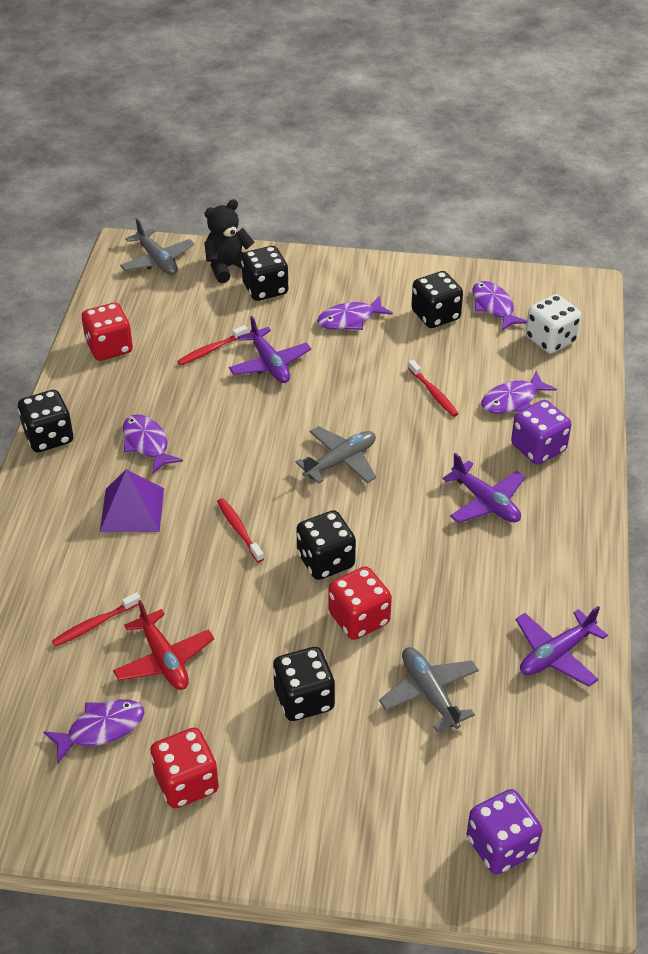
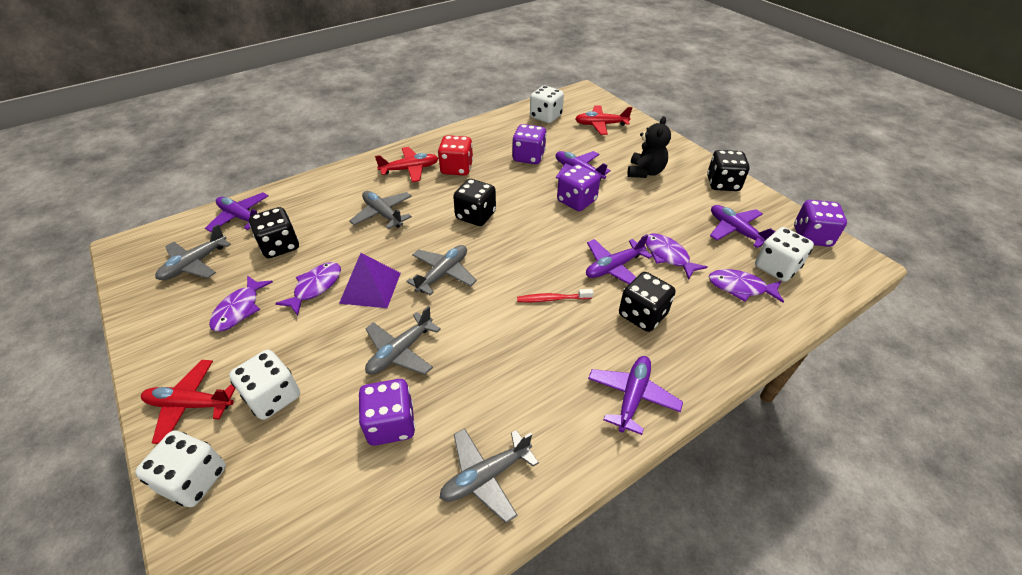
black dice: [18,390,73,452] [241,246,288,301] [273,647,335,721] [296,510,356,580] [411,271,463,328] = 5 -> [249,207,299,258] [453,179,496,226] [619,272,676,332] [707,150,750,191] = 4
grey plane: [120,218,195,275] [296,426,376,484] [379,647,479,732] = 3 -> [155,225,231,280] [349,191,412,229] [365,306,441,375] [406,245,477,295] [440,428,539,523] = 5
purple dice: [467,789,542,875] [511,400,571,465] = 2 -> [359,379,415,446] [512,124,547,164] [557,164,600,211] [794,200,847,247] = 4
purple fish: [43,699,144,763] [123,414,183,474] [317,296,393,330] [472,281,527,331] [481,371,557,414] = 5 -> [209,276,273,331] [275,262,341,316] [646,233,708,280] [709,269,784,303] = 4
purple plane: [229,316,311,383] [442,453,525,523] [516,606,608,687] = 3 -> [205,192,269,232] [556,151,611,181] [586,234,653,284] [588,356,683,435] [710,205,775,248] = 5
red dice: [82,303,133,361] [150,728,219,809] [329,566,392,640] = 3 -> [438,135,473,176] = 1
red plane: [113,600,214,690] = 1 -> [141,360,236,444] [375,147,439,182] [575,106,632,135] = 3
red toothbrush: [52,592,141,647] [177,325,248,366] [217,498,264,562] [408,360,459,417] = 4 -> [517,289,593,302] = 1
white dice: [526,294,581,354] = 1 -> [135,430,226,507] [229,350,300,420] [530,86,564,123] [755,227,814,282] = 4

